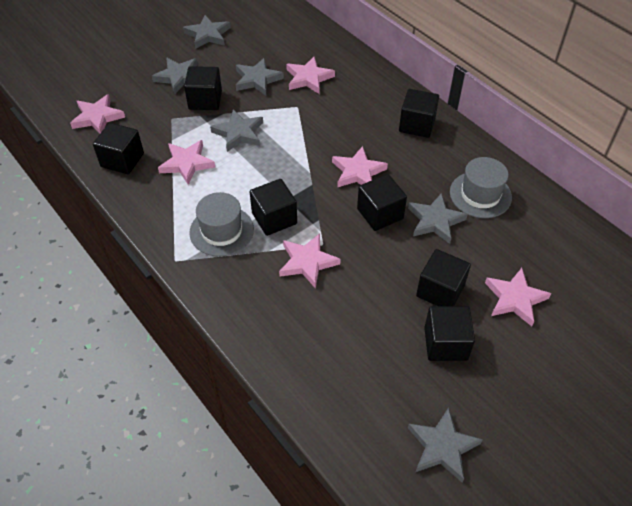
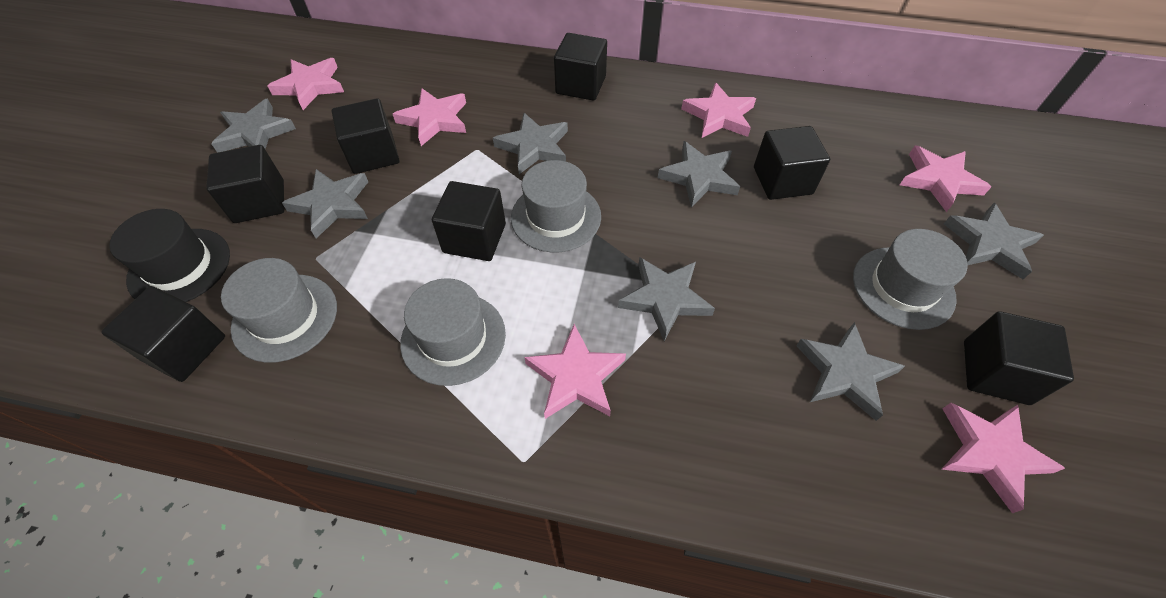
black hat: none = 0 -> [109,209,230,302] = 1
grey hat: [189,192,254,257] [450,157,512,218] = 2 -> [221,258,337,363] [400,278,506,386] [511,160,601,252] [853,229,968,330] = 4
grey star: [152,58,198,94] [183,15,231,49] [210,109,263,152] [236,58,284,96] [408,193,468,244] [408,407,483,482] = 6 -> [212,99,296,153] [282,169,368,238] [493,113,568,174] [618,257,715,341] [658,141,740,208] [796,322,905,421] [944,203,1044,279] = 7

